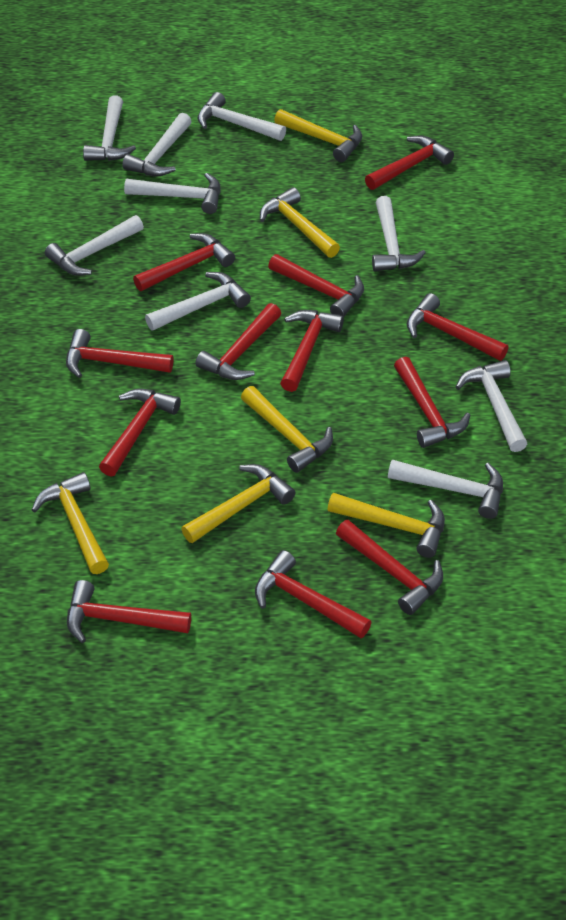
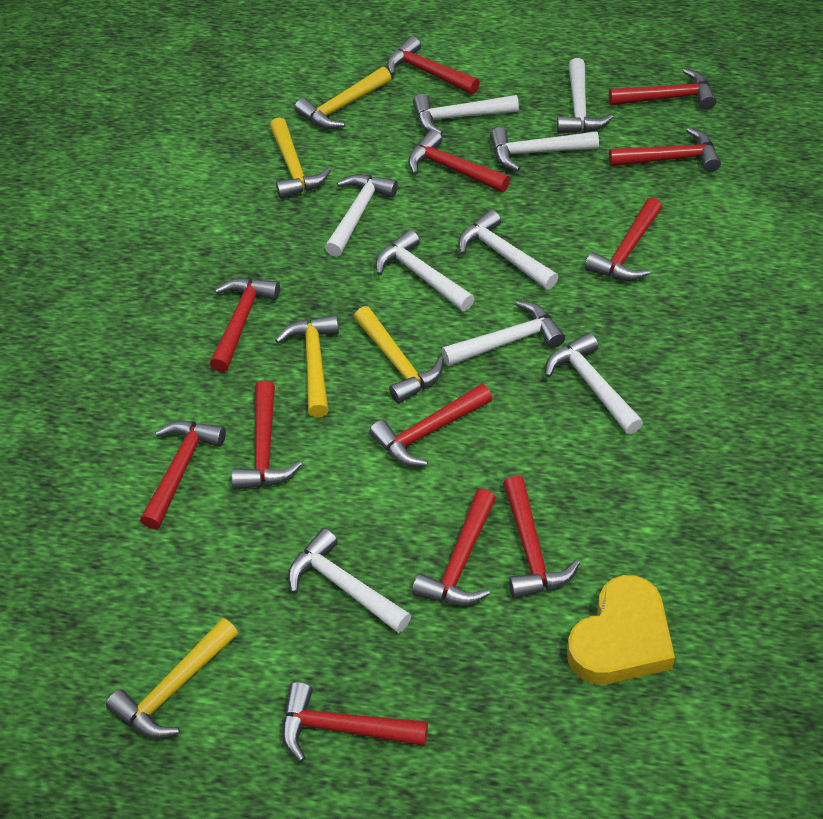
yellow hammer: [32,472,109,574] [181,464,296,543] [241,386,333,473] [260,187,340,258] [274,109,362,162] [328,493,445,558] = 6 -> [106,618,238,738] [270,117,331,199] [275,315,339,418] [295,67,391,129] [354,306,444,404] = 5
yellow heart: none = 0 -> [567,575,675,684] = 1

